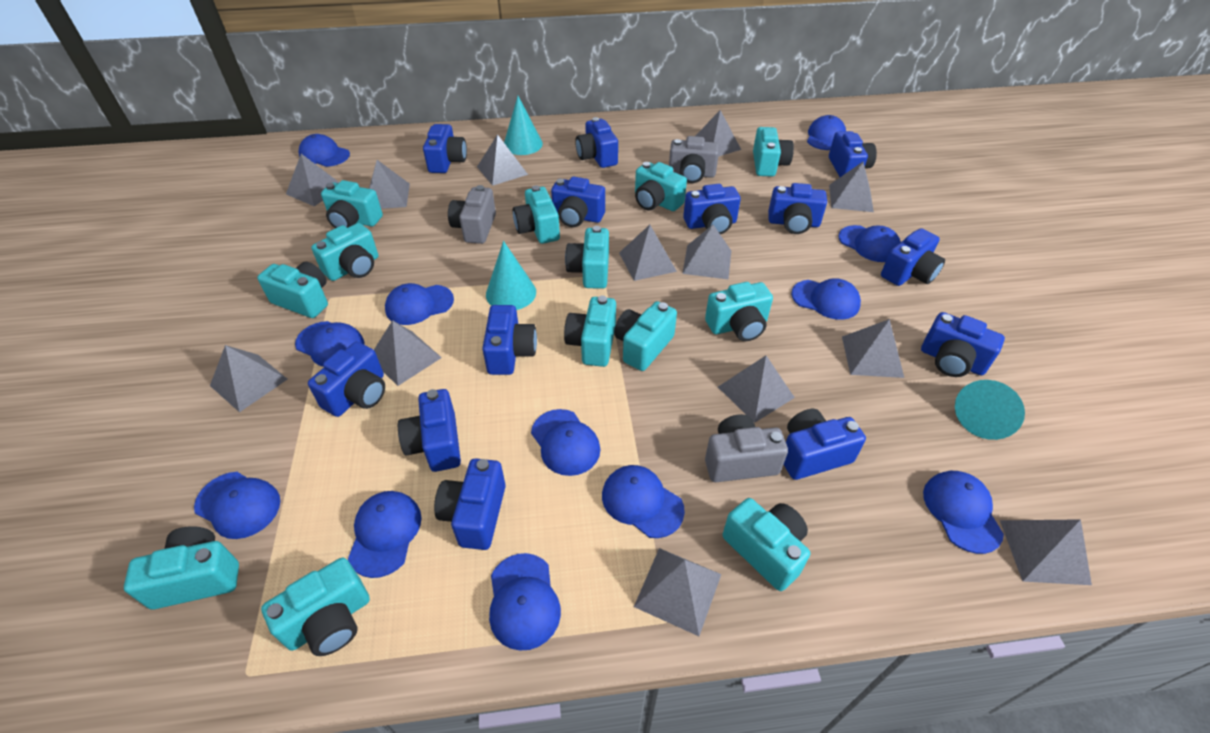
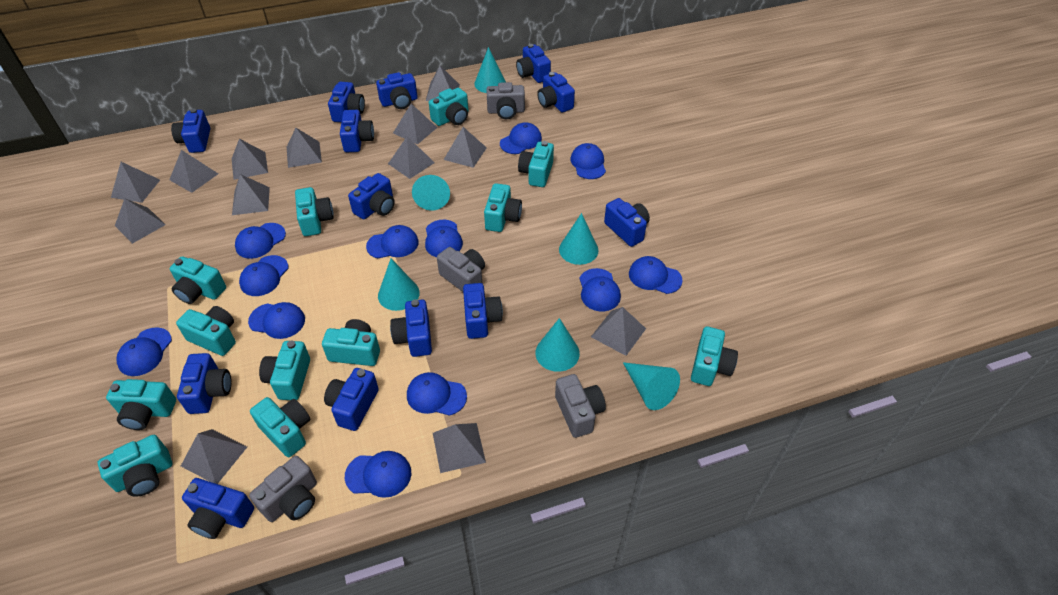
grey camera: [448,185,496,244] [669,136,719,183] [705,414,788,482] = 3 -> [249,456,317,522] [437,247,485,292] [486,82,525,119] [555,374,606,438] = 4
turquoise camera: [124,526,239,609] [257,262,328,318] [261,557,370,656] [311,223,378,281] [321,180,383,228] [513,185,560,244] [564,295,616,367] [565,226,609,289] [614,301,677,371] [635,162,687,211] [705,282,773,341] [723,498,810,591] [753,127,794,177] = 13 -> [98,435,172,497] [106,379,176,430] [170,257,226,304] [176,306,236,356] [250,397,310,457] [259,340,310,400] [295,187,334,236] [322,319,380,366] [429,88,468,126] [484,183,522,232] [518,141,554,187] [691,326,738,386] = 12
turquoise cone: [486,241,536,310] [504,96,543,155] [955,380,1025,440] = 3 -> [378,258,420,311] [412,175,450,211] [474,47,506,93] [535,318,580,372] [559,213,599,265] [623,362,680,410] = 6

